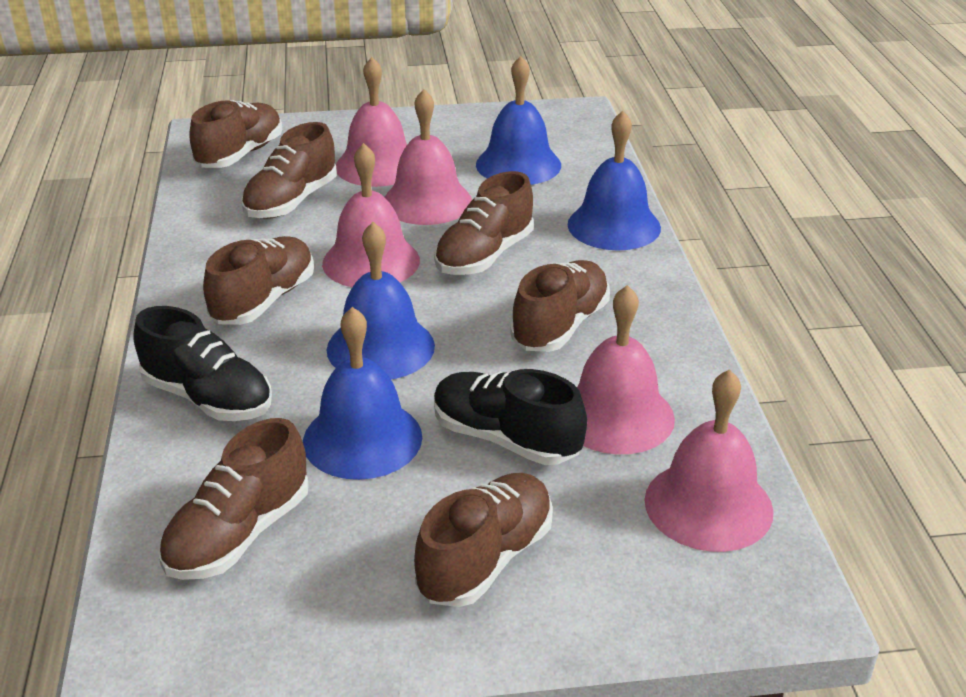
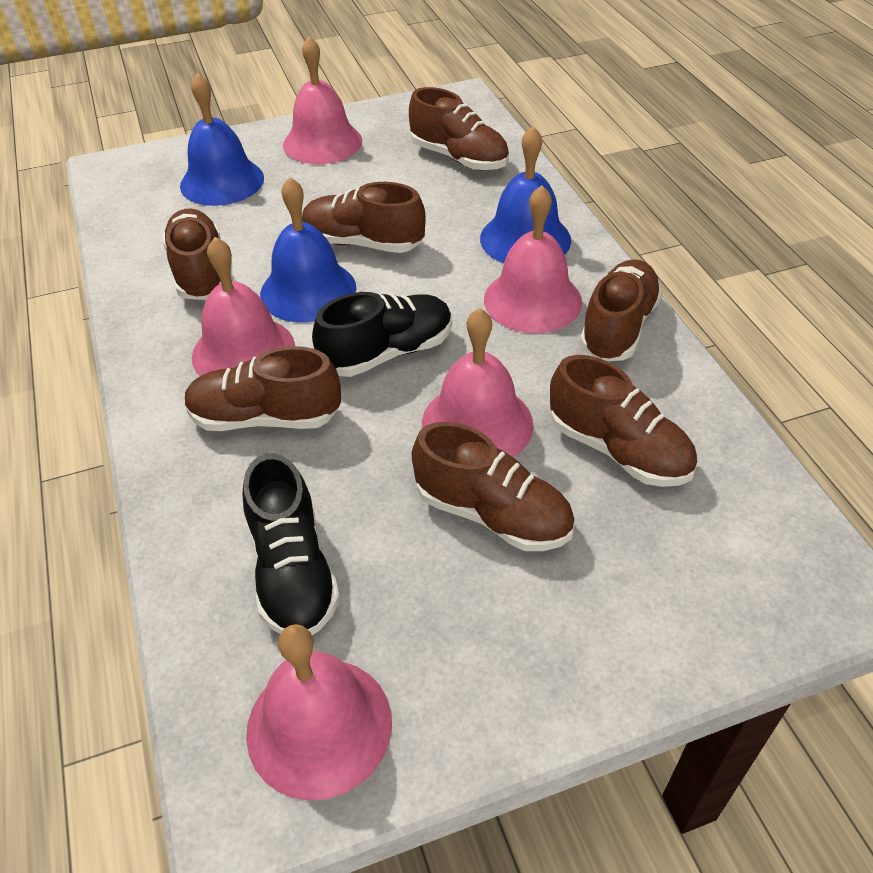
blue bell: [303,307,422,480] [327,222,435,380] [476,56,561,185] [568,111,661,250] = 4 -> [180,73,264,206] [260,177,357,323] [480,126,571,263] = 3

